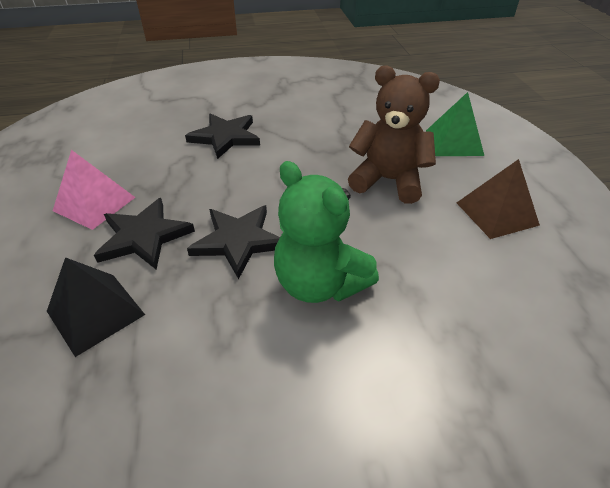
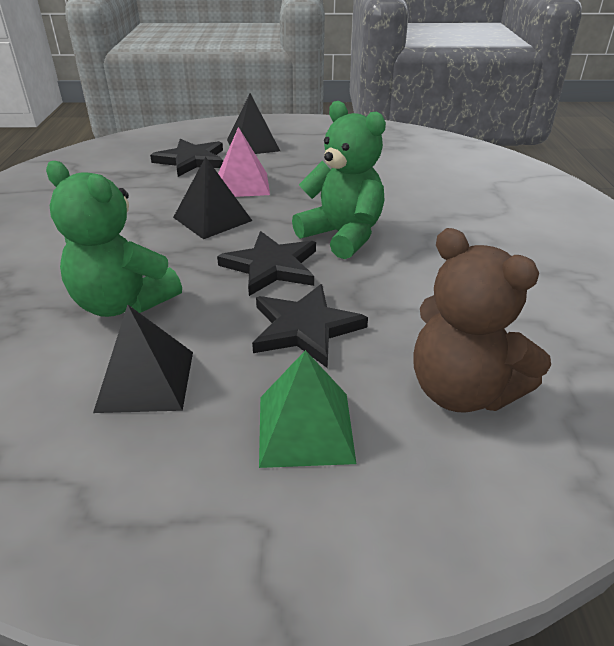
black pyramid: [47,257,145,357] = 1 -> [93,304,193,413] [173,157,252,239] [227,93,280,154] = 3
brown pyramid: [457,159,540,239] = 1 -> none = 0
green teddy bear: [274,161,379,303] = 1 -> [46,161,182,317] [292,101,386,259] = 2

